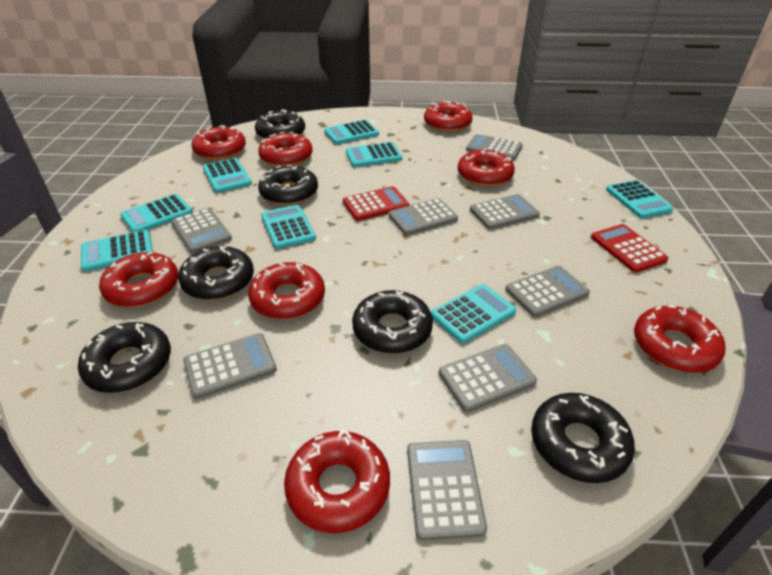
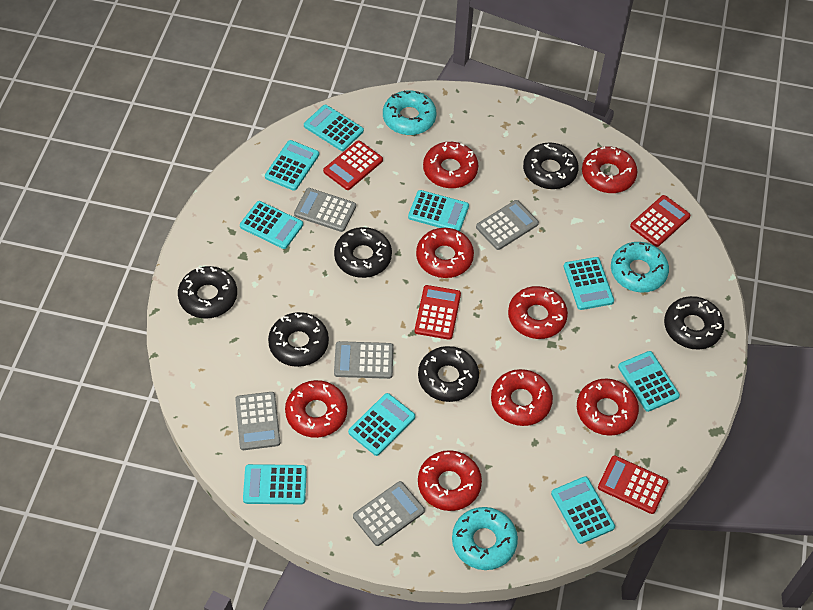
grey calculator: [171,208,232,253] [183,333,277,399] [388,198,458,235] [407,440,487,541] [439,344,537,412] [466,134,523,160] [470,194,540,230] [506,266,590,317] = 8 -> [235,392,281,450] [294,188,356,232] [334,341,394,379] [353,481,425,546] [476,200,539,250] = 5
red calculator: [343,186,409,221] [591,224,668,273] = 2 -> [323,140,383,190] [415,285,461,340] [598,455,668,514] [630,195,691,247] = 4
turquoise calculator: [81,230,153,272] [120,194,193,232] [203,158,252,193] [261,205,316,249] [324,120,379,144] [346,142,402,167] [431,284,516,344] [606,180,674,218] = 8 -> [240,201,303,249] [243,464,307,504] [265,140,319,191] [304,105,364,151] [348,393,415,456] [408,190,469,231] [551,476,615,544] [564,257,614,310] [618,351,680,412] = 9
turquoise donut: none = 0 -> [383,90,436,135] [452,507,518,570] [611,242,669,293] = 3

